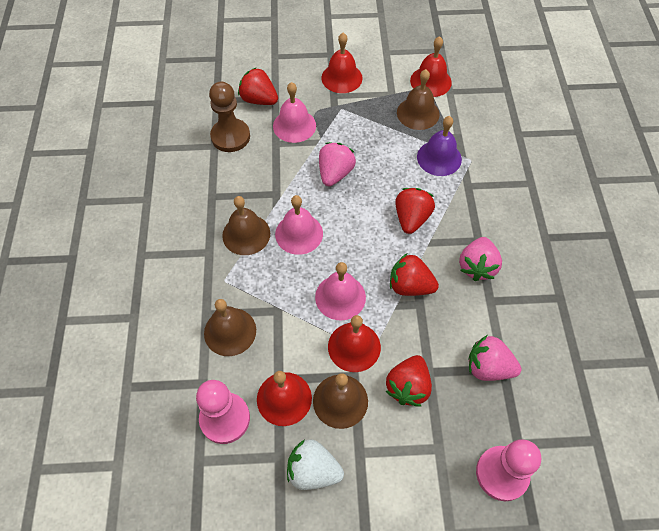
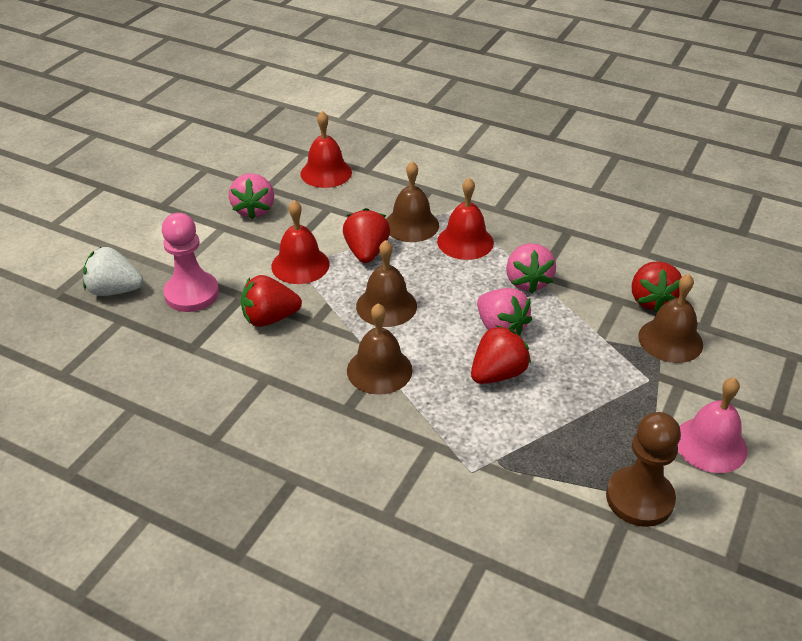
pink bell: [273,82,316,143] [275,195,323,255] [315,262,366,321] = 3 -> [678,377,748,473] = 1
pink pawn: [196,380,250,444] [476,439,541,501] = 2 -> [162,213,219,312] = 1
purple bell: [417,116,462,176] = 1 -> none = 0
red bell: [257,371,312,426] [321,33,363,93] [328,315,381,372] [410,36,452,97] = 4 -> [271,200,330,284] [301,111,352,188] [437,177,494,260] = 3

